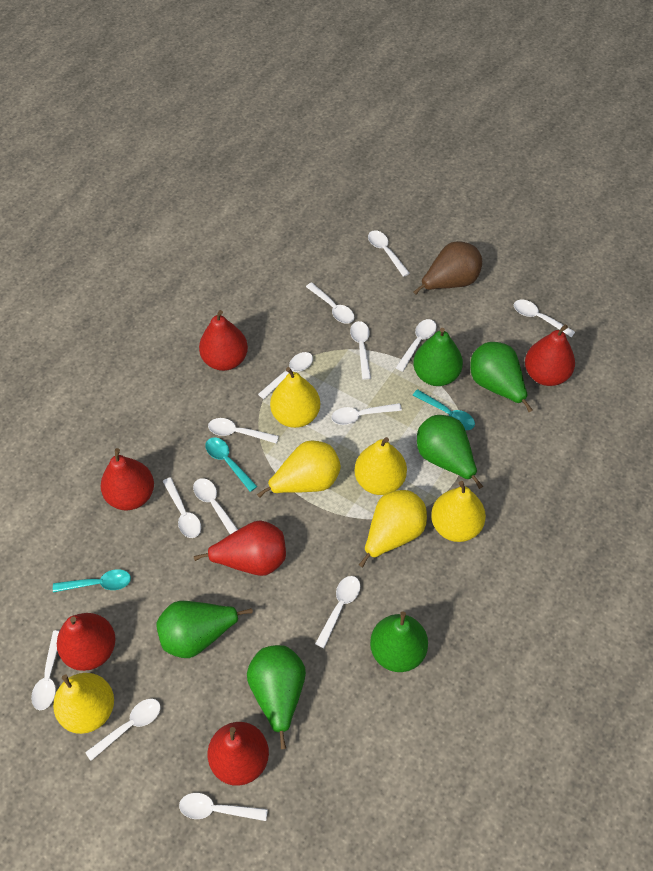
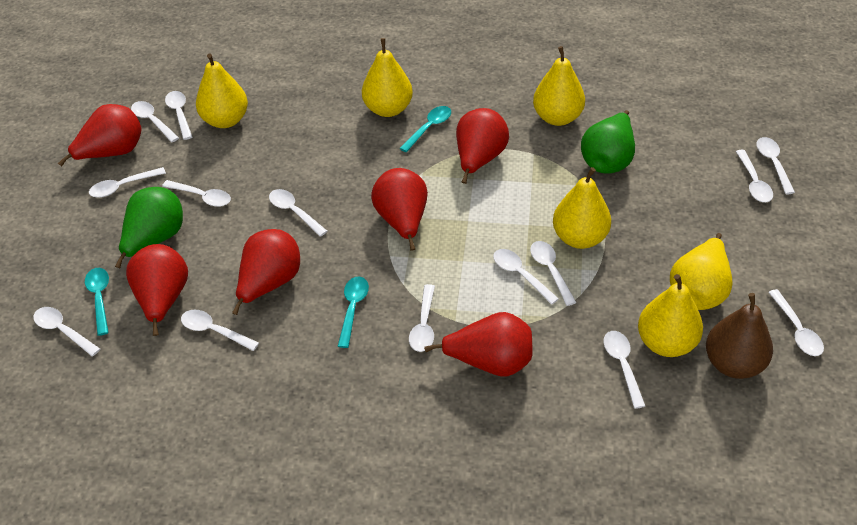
green pear: [156,601,253,658] [247,645,306,749] [370,611,428,672] [413,328,463,386] [417,415,483,489] [470,342,533,412] = 6 -> [115,187,183,268] [581,110,635,174] = 2

